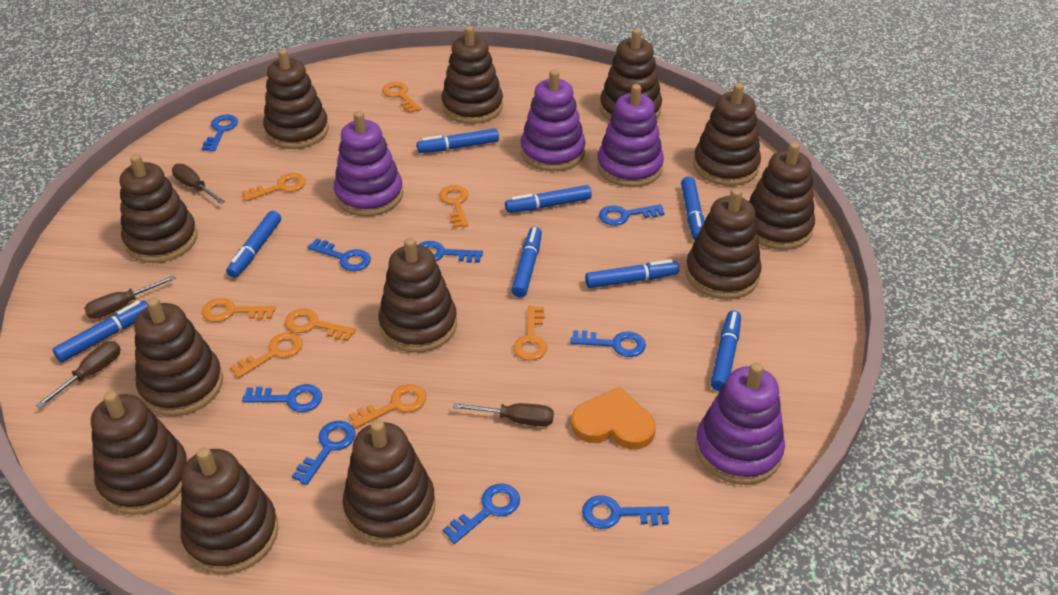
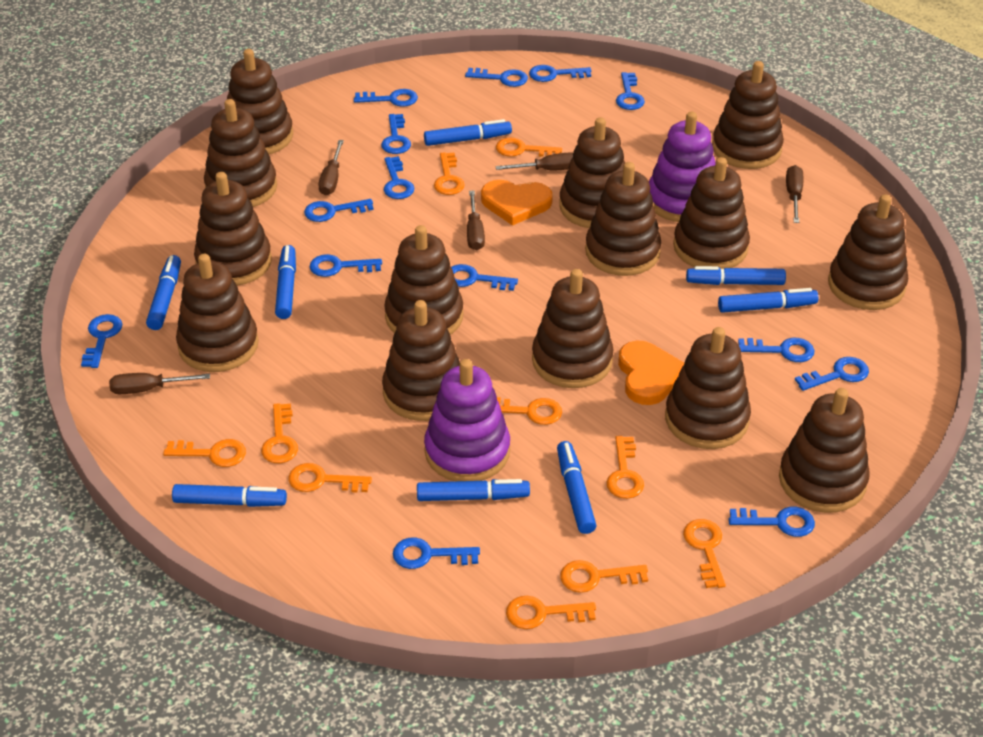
blue key: [202,115,238,151] [242,384,322,412] [292,421,356,485] [307,238,371,271] [419,241,483,263] [443,483,520,544] [570,330,646,357] [582,495,670,529] [599,204,665,226] = 9 -> [81,314,122,368] [304,199,374,222] [309,254,382,277] [354,89,418,107] [381,114,411,154] [384,156,414,199] [393,537,480,569] [451,264,518,291] [465,68,528,87] [529,65,591,82] [616,72,645,110] [729,507,815,537] [738,338,815,362] [795,357,869,391] = 14
brown screwdriver: [36,341,121,408] [84,275,176,319] [172,164,225,204] [453,403,554,427] = 4 -> [109,373,210,394] [318,140,344,195] [467,191,485,250] [495,152,573,170] [786,165,803,223] = 5
brown stacking toy: [91,391,188,515] [120,154,198,263] [134,297,223,416] [180,447,279,574] [263,49,329,149] [342,420,435,545] [379,238,457,353] [441,26,503,124] [600,28,662,121] [686,188,762,300] [693,83,761,186] [749,142,815,250] = 12 -> [176,254,259,372] [194,172,272,286] [204,99,277,207] [227,49,293,154] [382,300,460,421] [384,225,463,335] [532,269,614,388] [559,117,625,228] [585,162,661,276] [665,327,751,449] [673,157,750,269] [712,61,784,169] [779,388,870,513] [828,194,908,310] = 14
orange heart: [571,387,656,450] = 1 -> [481,180,553,226] [618,341,684,405] = 2
orange key: [202,298,276,322] [230,332,303,378] [242,173,306,201] [285,308,356,341] [349,384,426,428] [382,82,421,113] [439,185,469,228] [513,306,547,361] = 8 -> [163,439,246,467] [261,403,298,463] [288,463,372,493] [434,152,465,195] [496,137,562,157] [497,397,562,425] [506,596,596,629] [560,560,648,593] [607,436,644,499] [683,519,726,588] = 10
purple stacking toy: [334,111,403,216] [521,69,586,171] [597,84,664,187] [695,362,785,485] = 4 -> [424,359,510,481] [649,112,716,222] = 2

